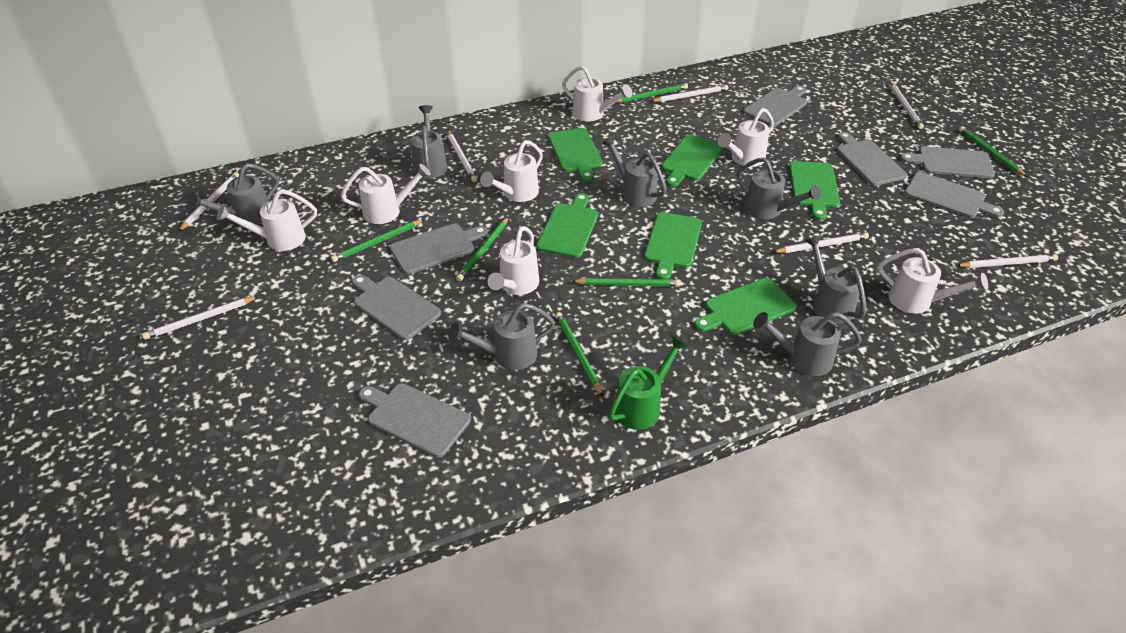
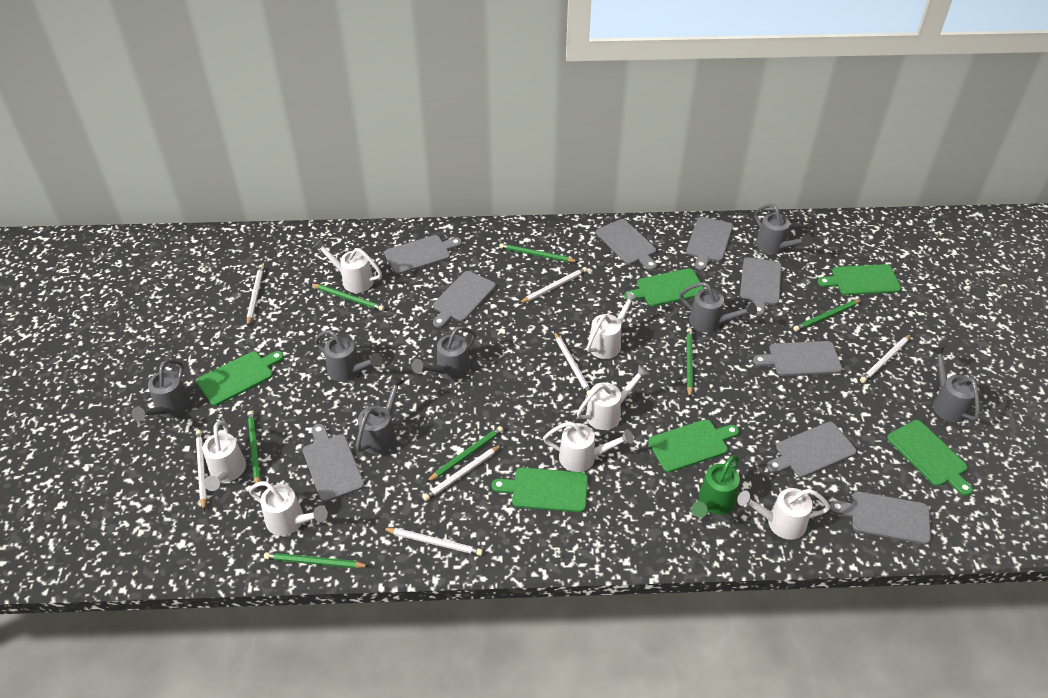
green pencil: [331,219,425,262] [456,217,509,281] [555,312,603,397] [572,278,681,286] [615,83,688,103] [959,126,1027,177] = 6 -> [248,411,260,489] [264,552,369,568] [311,284,384,311] [427,426,503,482] [499,243,578,262] [686,328,693,397] [793,299,862,331] = 7
grey cutting board: [352,275,441,340] [359,383,471,458] [390,224,488,274] [743,86,807,127] [836,132,907,186] [900,146,995,178] [904,172,1004,218] = 7 -> [303,424,364,502] [384,235,462,275] [433,271,496,328] [596,219,657,270] [686,217,733,270] [740,257,782,316] [753,341,842,376] [767,422,857,477] [829,491,931,544] = 9

